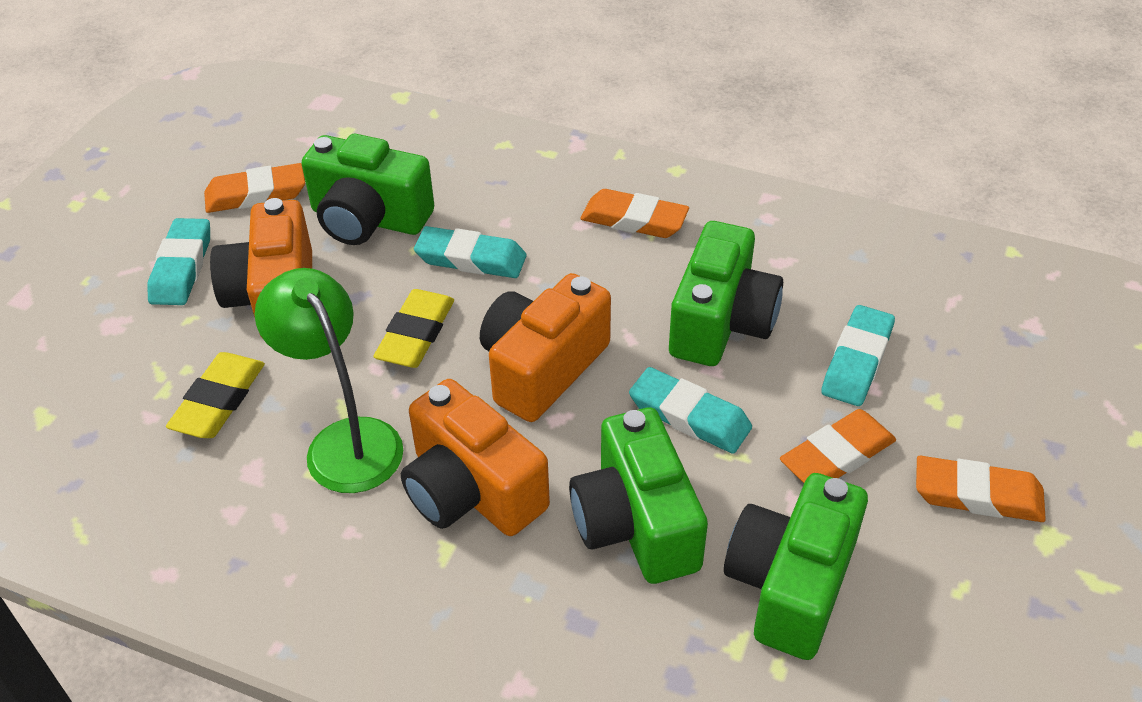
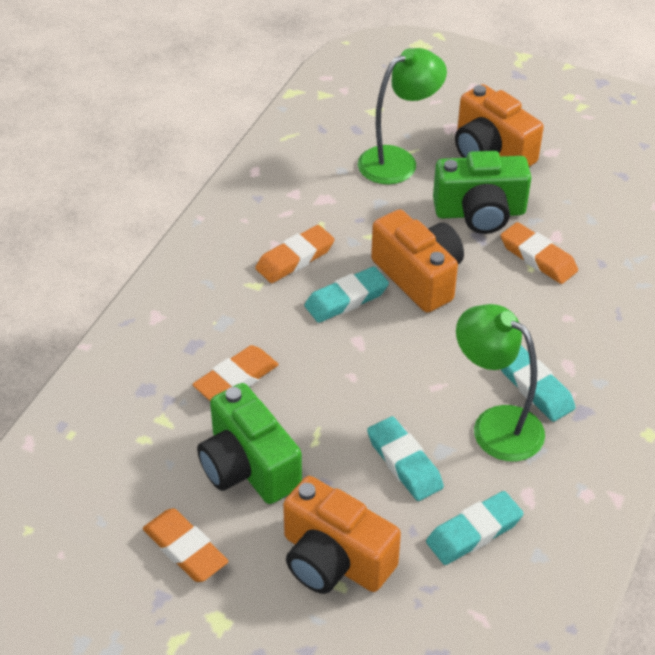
green camera: [302,134,434,245] [569,408,708,584] [669,221,783,366] [724,473,868,660] = 4 -> [197,383,302,504] [433,151,532,234] = 2
green lamp: [255,268,403,493] = 1 -> [358,48,447,184] [456,304,545,462] = 2
yellow eraser: [166,352,265,438] [373,289,454,368] = 2 -> none = 0

